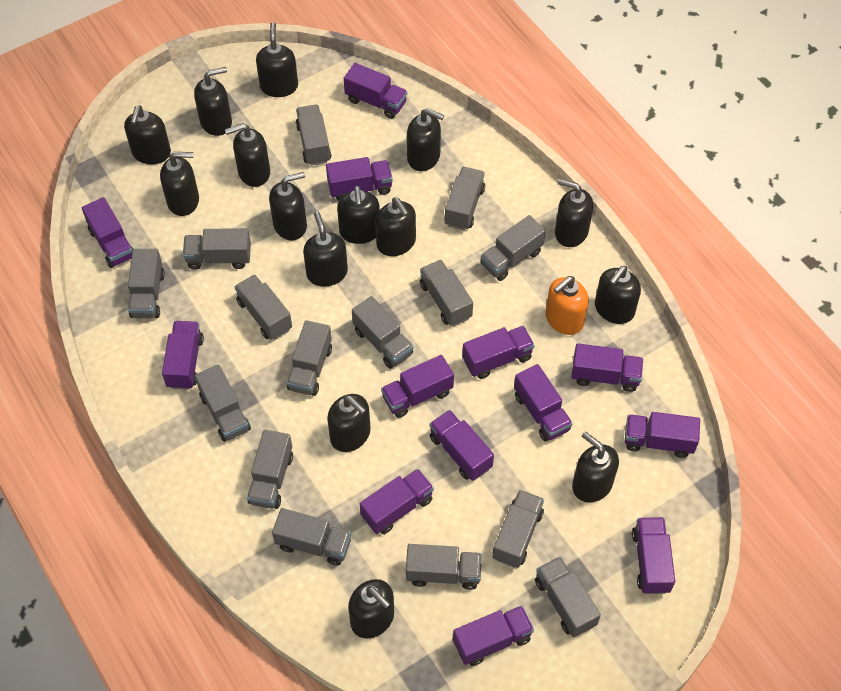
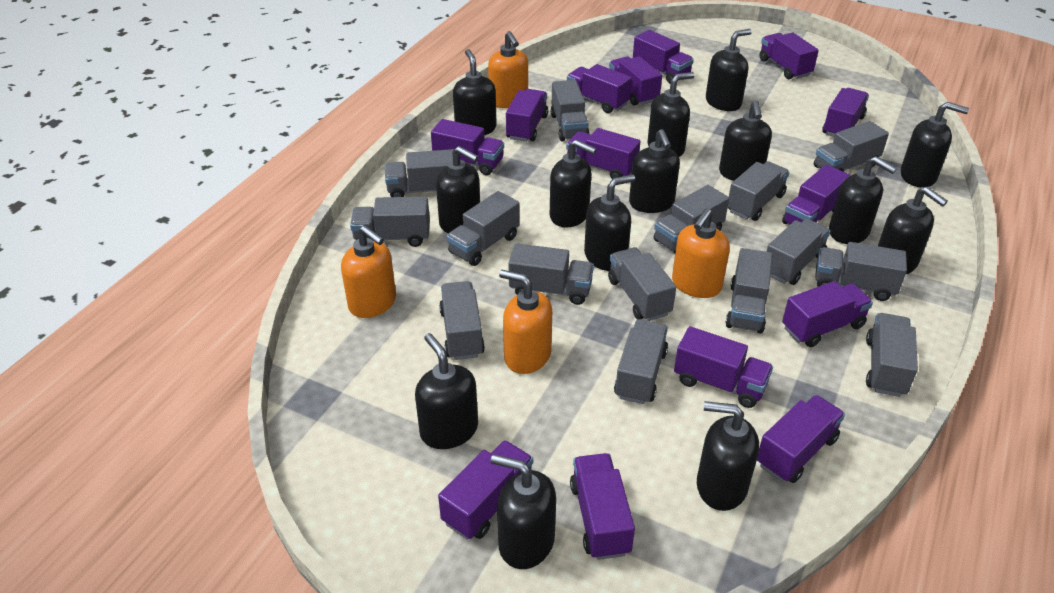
black soap dispenser: [124,105,171,165] [160,152,199,216] [194,67,232,136] [225,123,270,187] [256,22,298,97] [269,172,307,240] [303,212,348,287] [327,394,370,452] [337,186,380,244] [348,579,394,639] [375,197,416,256] [407,108,445,171] [555,179,593,247] [572,432,619,503] [595,266,641,324] = 15 -> [415,333,478,449] [436,146,480,233] [453,49,497,135] [491,454,556,569] [550,140,597,228] [584,174,635,271] [629,129,680,213] [647,72,695,157] [697,401,759,511] [706,29,752,111] [719,100,772,181] [829,156,897,244] [878,187,948,274] [901,102,969,188] = 14
orange soap dispenser: [545,276,589,335] = 1 -> [341,225,396,318] [488,31,528,108] [499,270,552,374] [672,208,730,298] = 4
purple truck: [82,197,133,268] [162,321,204,390] [326,157,393,201] [344,63,407,119] [360,469,434,534] [381,355,454,418] [430,410,494,481] [453,605,534,666] [462,326,535,379] [514,364,573,442] [572,343,643,392] [625,412,700,458] [632,517,675,594] = 13 -> [431,119,504,175] [438,440,533,539] [506,89,548,142] [566,128,641,179] [567,64,632,113] [570,453,635,560] [609,56,662,106] [633,30,694,84] [674,326,773,408] [757,395,845,483] [759,32,819,79] [782,165,851,225] [782,281,873,347] [822,88,869,137] = 14

